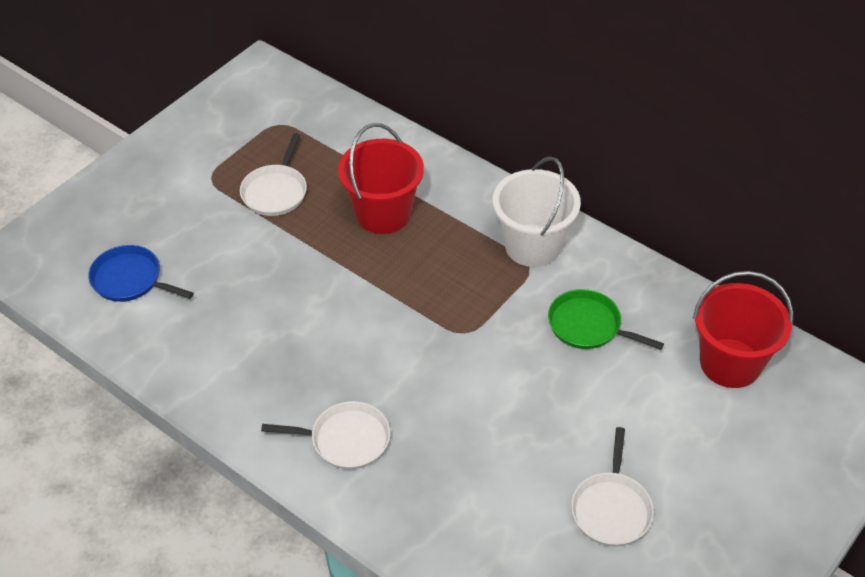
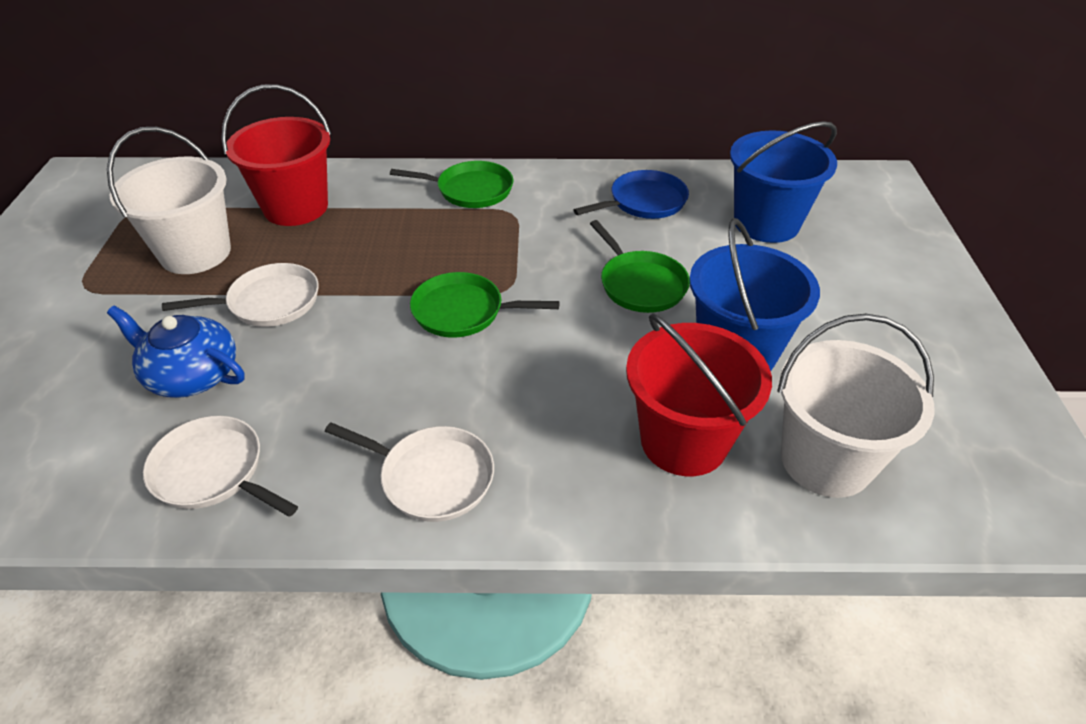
blue bucket: none = 0 -> [689,218,820,371] [730,121,837,243] = 2
blue teapot: none = 0 -> [107,306,245,398] = 1
green pan: [548,289,664,350] = 1 -> [390,161,514,208] [410,272,560,338] [590,220,690,313] = 3
white bucket: [493,157,581,267] = 1 -> [107,127,231,274] [777,314,934,498] = 2

